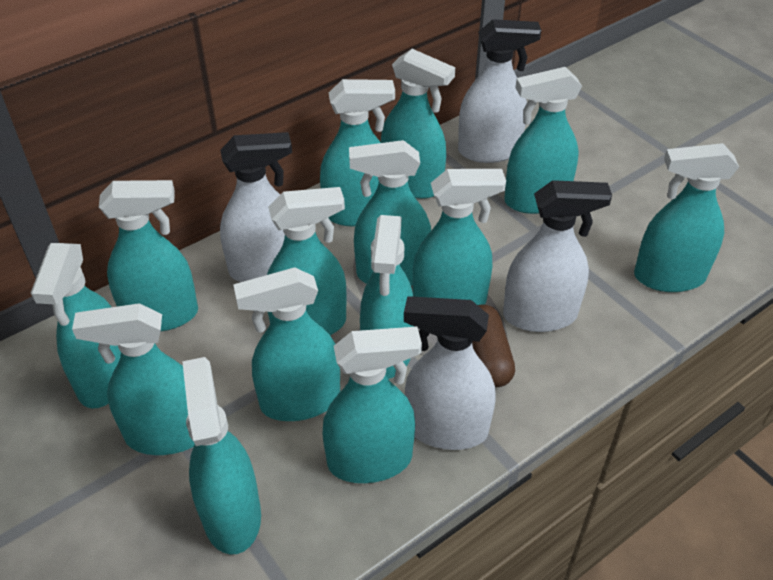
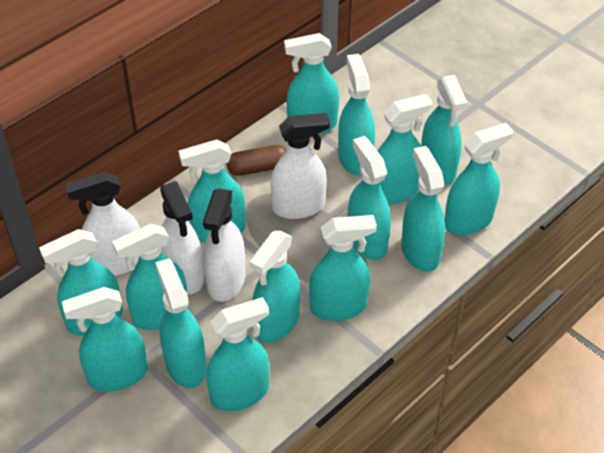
turquoise spray bottle: [31,243,121,409] [72,303,195,455] [99,180,198,332] [182,357,261,555] [233,267,340,421] [267,187,347,335] [320,79,395,227] [323,327,422,483] [349,140,431,286] [360,215,414,379] [381,49,455,199] [413,169,506,305] [504,67,582,214] [634,143,739,292] = 14 -> [39,229,123,336] [62,287,148,392] [112,224,188,330] [155,258,206,388] [179,139,246,243] [206,297,269,411] [250,231,300,343] [284,33,339,135] [309,215,377,321] [338,54,375,175] [348,136,391,260] [377,94,433,204] [401,146,445,272] [421,75,468,185] [444,123,513,235] = 15

